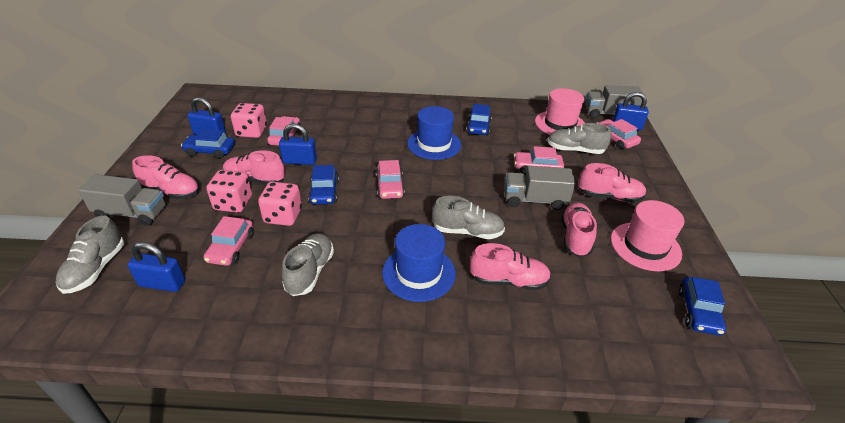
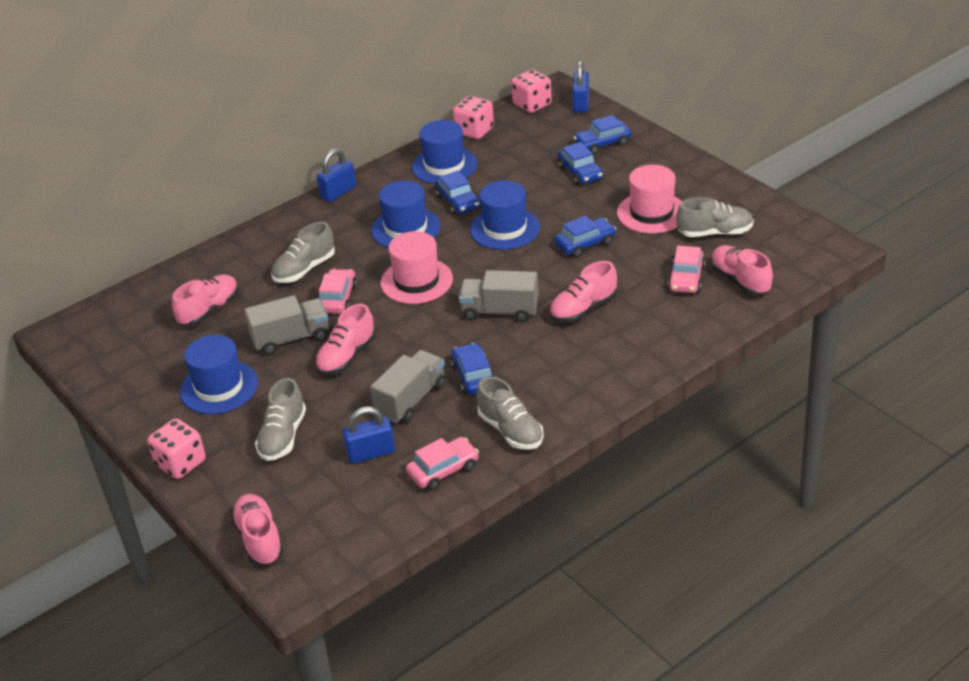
blue car: [181,129,235,159] [308,165,339,205] [466,104,492,135] [678,277,726,336] = 4 -> [435,171,480,215] [451,343,495,395] [554,216,616,257] [557,142,603,185] [574,115,631,154] = 5
blue hat: [382,224,456,302] [407,106,461,160] = 2 -> [180,335,258,414] [371,181,440,248] [412,120,477,184] [470,180,540,250] = 4
blue padlock: [127,242,185,292] [187,97,226,135] [279,124,317,165] [612,92,649,130] = 4 -> [317,149,356,202] [342,406,395,464] [572,61,589,112] = 3
pink car: [204,216,254,266] [267,116,301,146] [376,160,405,199] [514,146,564,174] [597,119,641,149] = 5 -> [319,269,357,314] [406,437,479,490] [667,246,705,293] = 3

